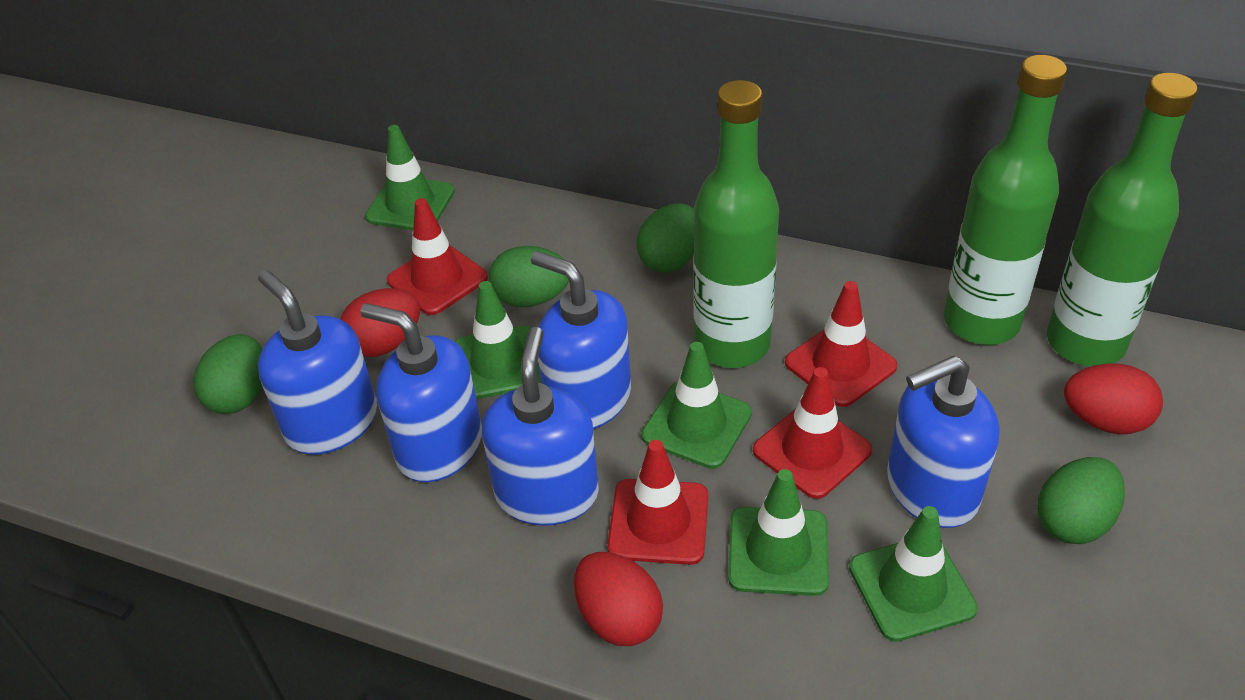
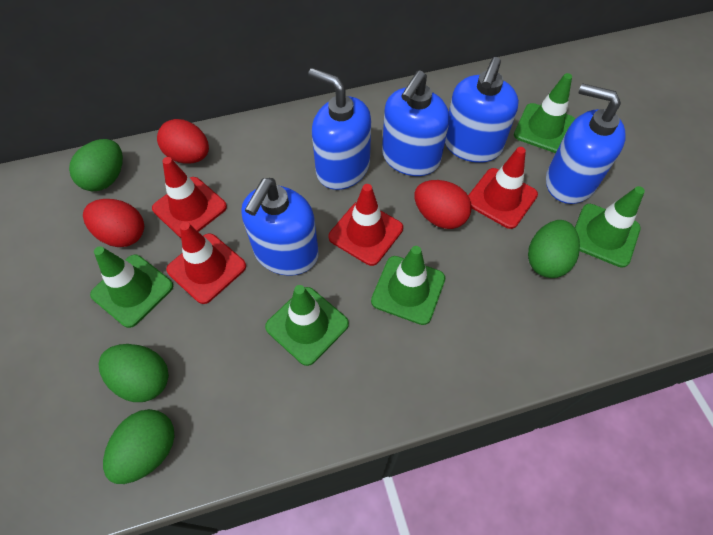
green bottle: [693,80,779,368] [944,55,1067,345] [1047,72,1198,366] = 3 -> none = 0

